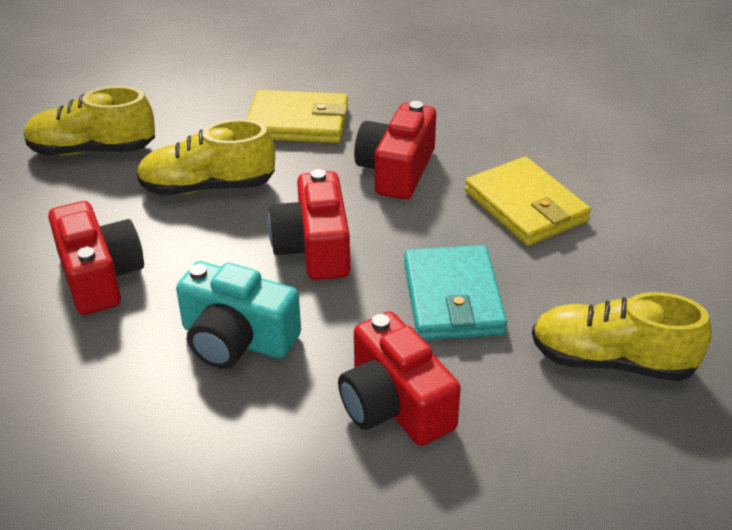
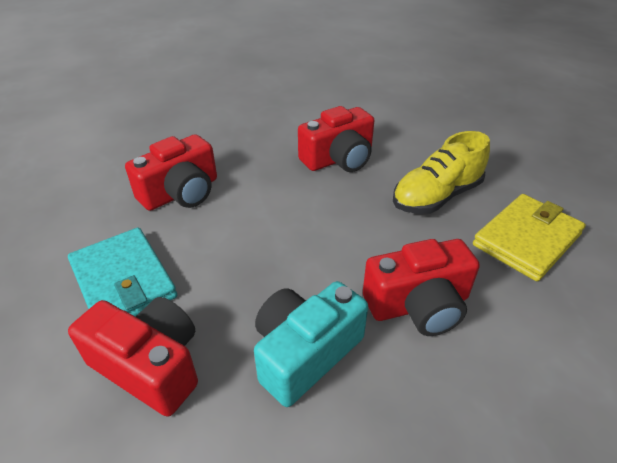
yellow shoe: [24,86,155,155] [137,119,275,196] [532,292,712,381] = 3 -> [393,131,490,214] = 1
yellow wallet: [247,90,348,143] [465,157,591,246] = 2 -> [473,194,586,281] = 1

